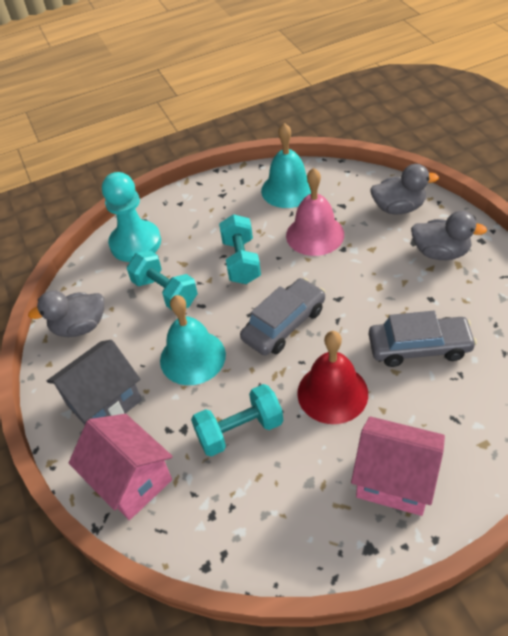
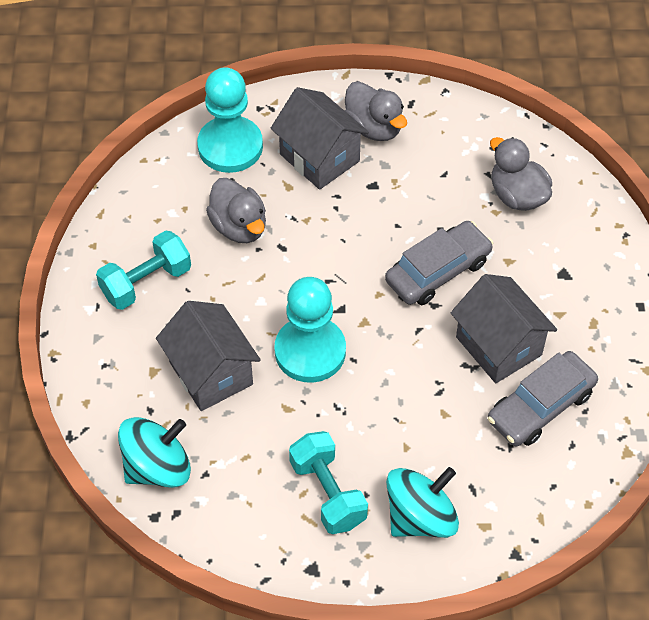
grey house: [47,340,142,425] = 1 -> [156,301,261,411] [270,87,369,190] [451,274,557,383] = 3
pink bell: [286,168,344,256] = 1 -> none = 0
pink house: [69,414,173,520] [351,416,445,516] = 2 -> none = 0
red bell: [297,331,368,424] = 1 -> none = 0
turquoise bell: [160,295,226,385] [261,123,311,208] = 2 -> none = 0
turquoise dumbbell: [127,250,198,311] [191,384,283,457] [219,214,261,284] = 3 -> [96,230,191,310] [289,431,368,534] = 2
turquoise pawn: [102,172,161,262] = 1 -> [197,67,263,173] [274,277,346,383] = 2
turquoise spinning top: none = 0 -> [118,417,191,488] [386,467,459,538] = 2

